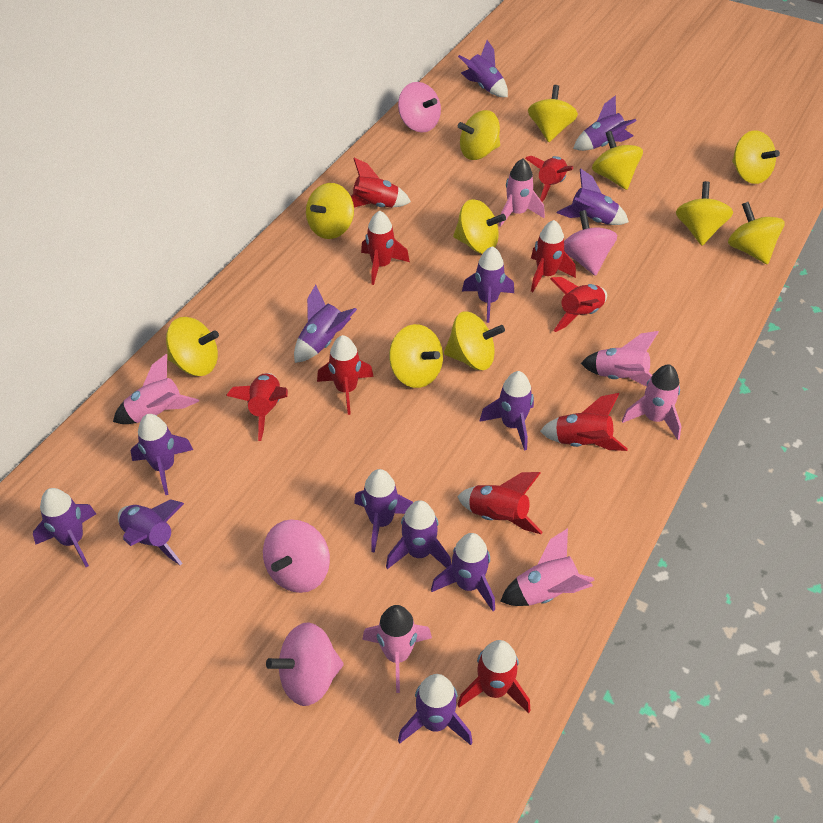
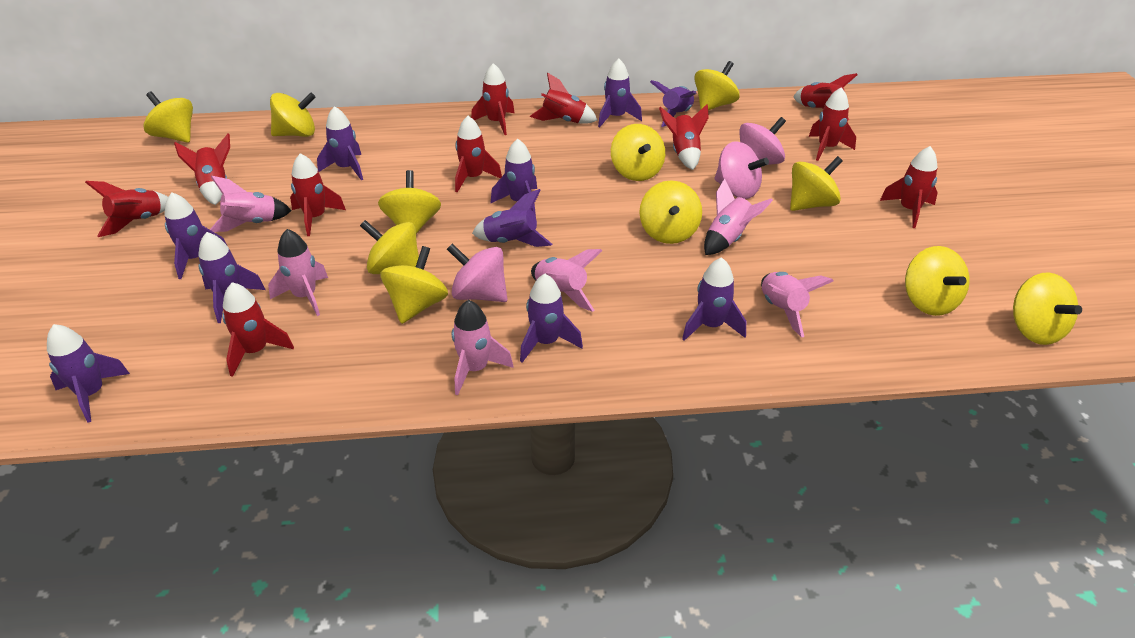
pink spinning top: [263,520,330,593] [266,622,344,706] [398,82,441,132] [564,210,617,276] = 4 -> [447,243,507,302] [714,141,769,199] [740,117,786,165] = 3
purple rocket: [33,488,96,567] [118,499,184,565] [131,414,193,495] [294,285,357,363] [354,469,413,553] [386,500,451,569] [398,674,472,745] [431,533,495,611] [458,40,508,97] [462,246,514,323] [479,371,534,451] [557,168,629,225] [573,95,636,151] = 13 -> [47,324,130,423] [164,192,227,279] [198,232,266,323] [317,106,363,180] [472,189,552,247] [490,139,537,217] [520,274,583,363] [598,59,642,127] [650,80,697,127] [682,257,746,341] = 10
red rocket: [226,373,288,441] [317,335,374,415] [351,158,411,208] [361,210,410,285] [457,472,542,534] [457,640,530,713] [525,156,573,202] [531,220,576,292] [540,393,628,451] [550,277,607,332] = 10 -> [85,181,168,237] [174,134,230,205] [223,282,294,377] [290,153,346,236] [455,116,502,193] [471,63,515,135] [530,73,598,124] [659,104,709,170] [793,73,858,120] [809,87,856,161] [880,146,938,228] = 11

